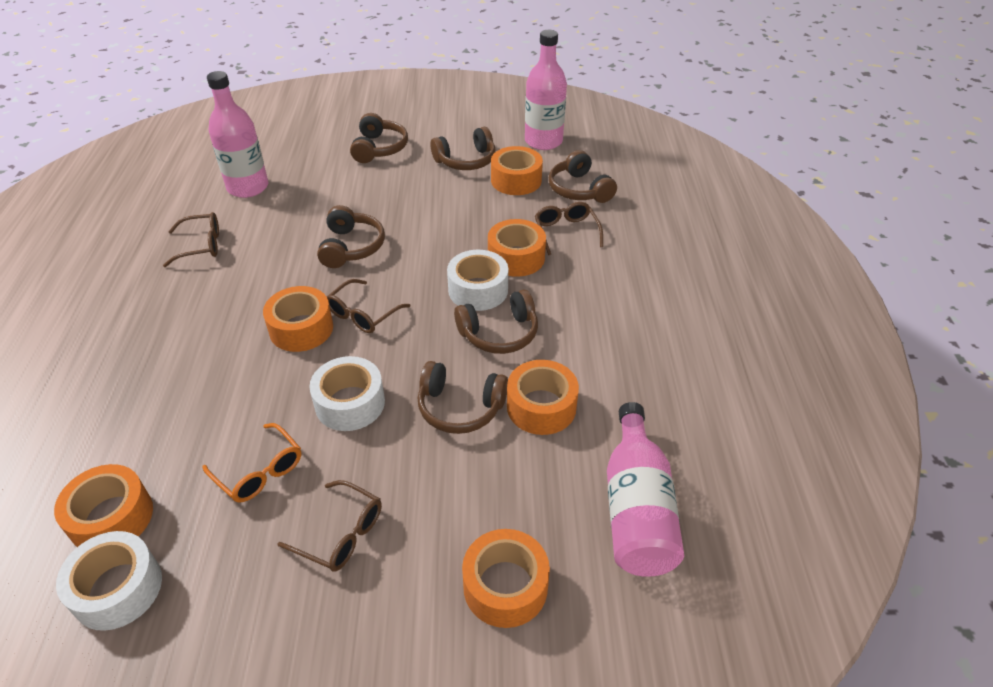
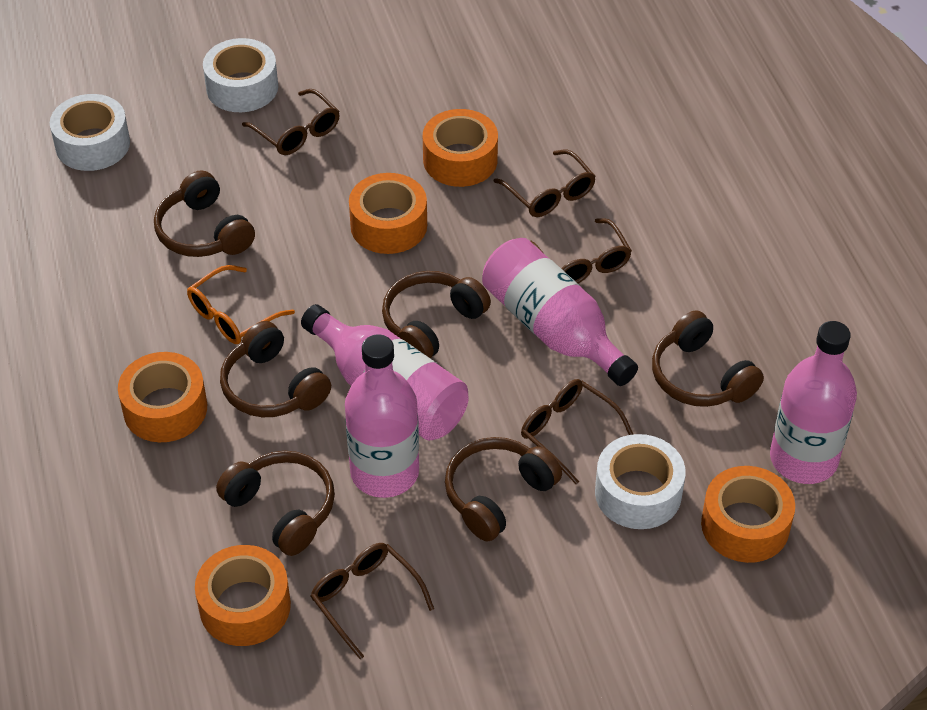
brown glasses: [163,212,219,267] [277,480,382,572] [327,279,410,333] [535,202,603,255] = 4 -> [242,89,340,155] [311,543,434,659] [494,150,596,217] [521,379,634,484] [530,218,632,283] = 5
orange tape: [54,464,153,547] [263,286,333,352] [462,529,550,628] [488,219,546,277] [491,146,543,195] [507,360,579,435] = 6 -> [118,352,207,442] [195,545,291,646] [349,173,427,254] [423,109,498,187] [701,466,795,563] = 5
pink bottle: [207,71,268,198] [525,30,567,150] [607,402,684,577] = 3 -> [301,304,468,441] [345,334,419,498] [482,238,638,386] [770,321,857,484] = 4

